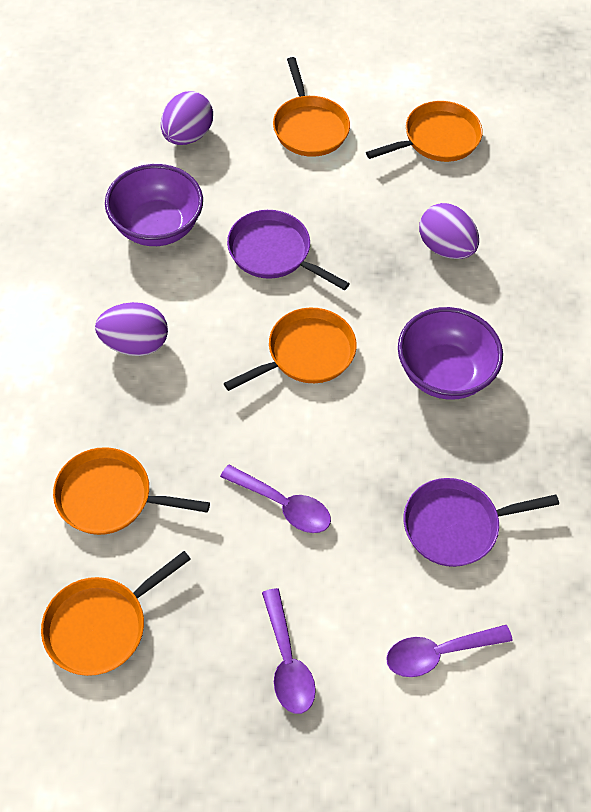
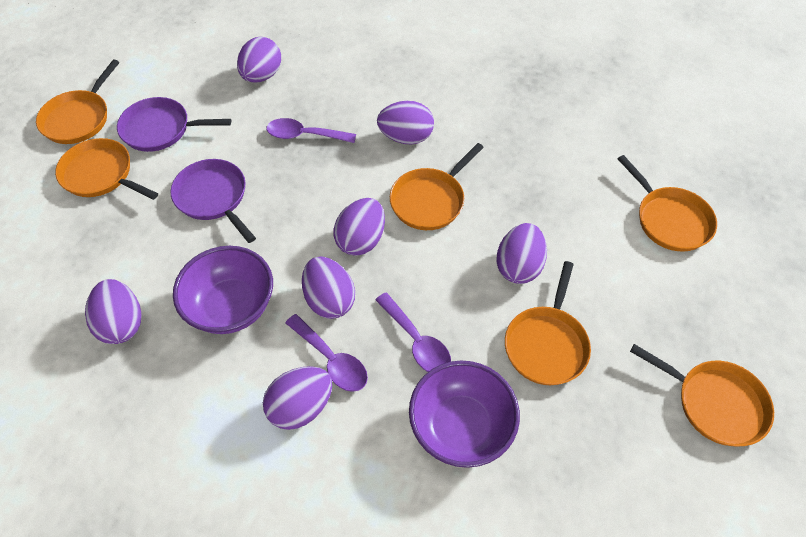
orange pan: [41,551,191,676] [53,447,210,535] [224,308,356,391] [273,57,350,157] [366,101,483,162] = 5 -> [36,59,119,144] [55,138,158,200] [390,143,484,230] [505,261,591,385] [618,155,717,252] [630,344,774,446] = 6
purple egg: [95,302,168,356] [161,91,213,145] [419,203,479,259] = 3 -> [85,279,141,344] [237,37,281,83] [263,366,332,430] [302,257,355,319] [333,198,385,256] [377,101,434,145] [496,223,547,284] = 7

